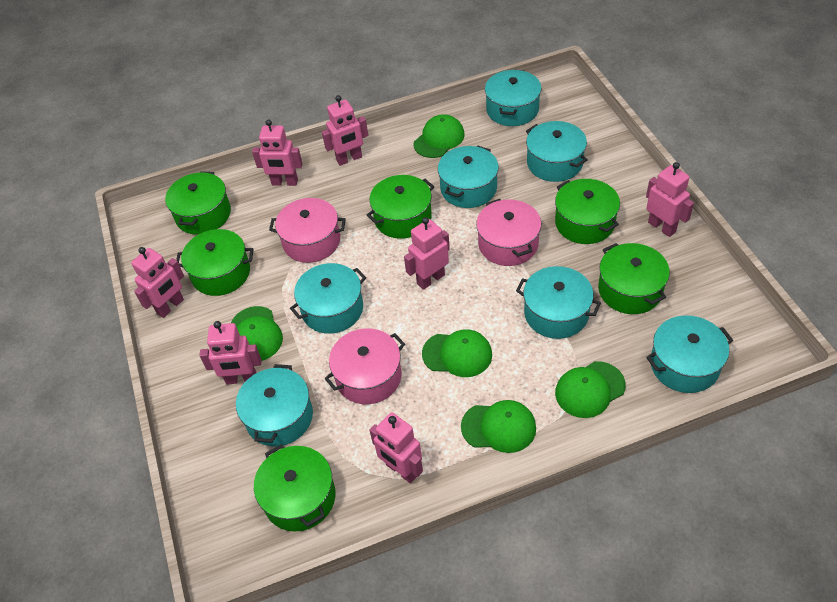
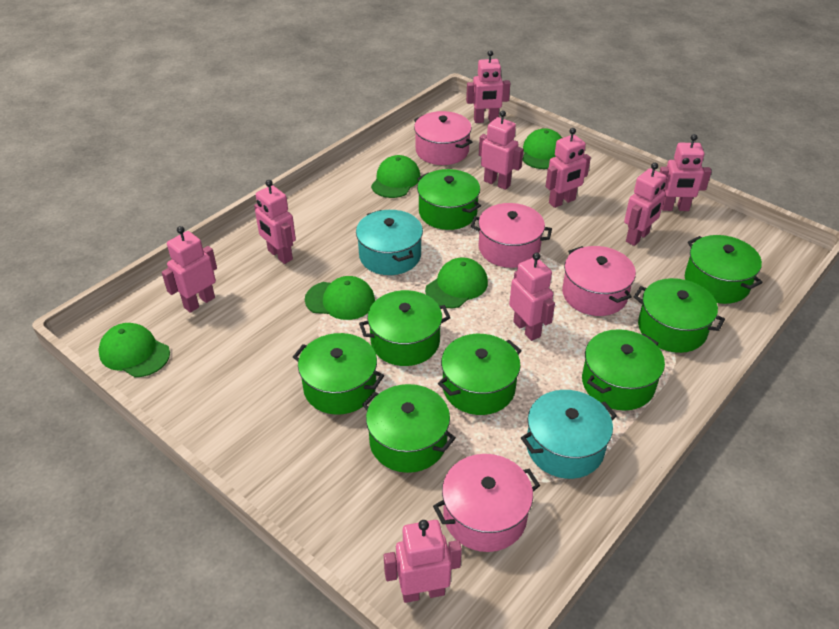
green pot: [165,171,231,235] [176,229,254,296] [254,444,335,531] [367,175,435,239] [555,179,620,244] [598,243,670,314] = 6 -> [293,333,384,415] [359,290,451,366] [362,384,456,473] [417,169,481,230] [438,334,522,415] [582,329,665,410] [634,278,725,353] [685,235,763,304] = 8
pink pot: [269,198,346,263] [324,328,405,404] [476,199,541,266] = 3 -> [414,111,472,165] [433,454,540,552] [471,203,552,268] [562,246,636,316] = 4
pink robot: [131,247,184,318] [200,321,262,385] [252,120,303,186] [322,95,368,166] [370,412,423,483] [404,217,450,290] [646,162,694,237] = 7 -> [162,226,217,313] [254,180,296,264] [384,520,462,603] [466,50,510,123] [479,110,523,190] [509,253,555,341] [545,128,591,208] [624,163,667,246] [660,134,712,211] = 9
turquoise pot: [236,364,313,446] [290,263,366,334] [438,146,499,208] [485,69,541,126] [516,266,601,339] [526,121,588,182] [646,315,733,393] = 7 -> [356,210,423,275] [521,390,617,479] = 2

